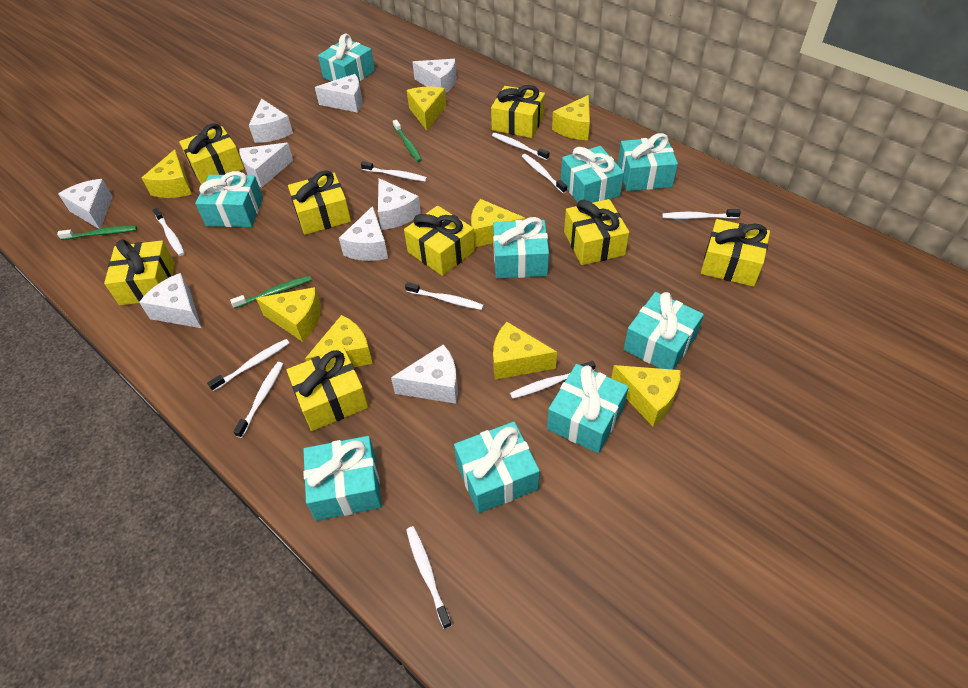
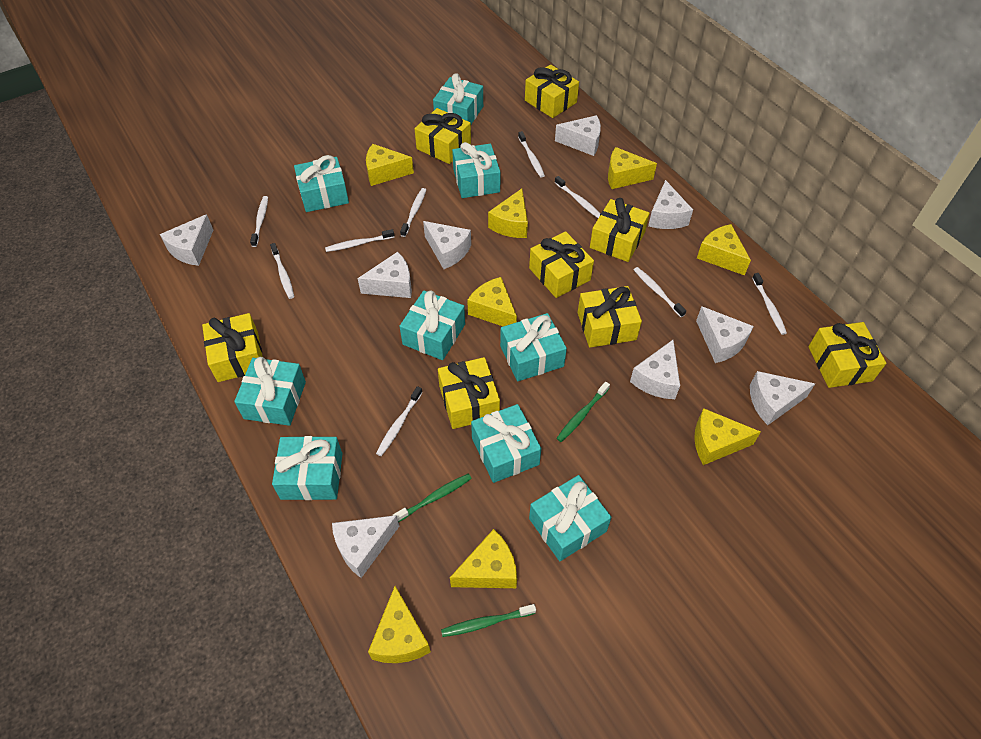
white toothbrush: [153,208,185,256] [207,339,289,391] [233,362,283,438] [361,161,427,182] [405,282,484,310] [406,526,452,629] [492,133,549,160] [510,361,596,399] [522,154,567,193] [662,209,741,219] = 10 -> [250,196,268,247] [270,243,294,299] [325,229,395,252] [376,386,423,456] [400,188,426,237] [518,131,545,178] [555,176,600,218] [634,267,686,317] [752,273,787,335] = 9

